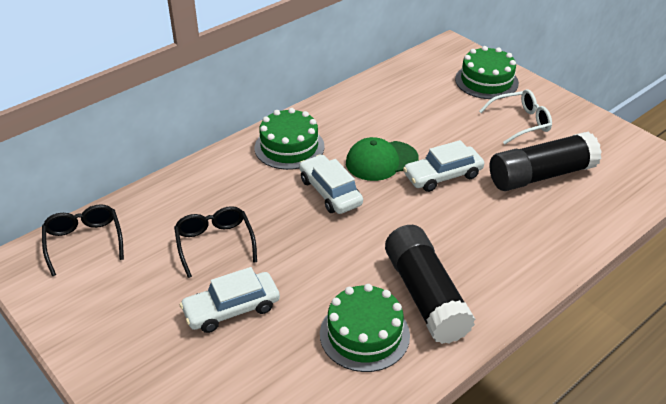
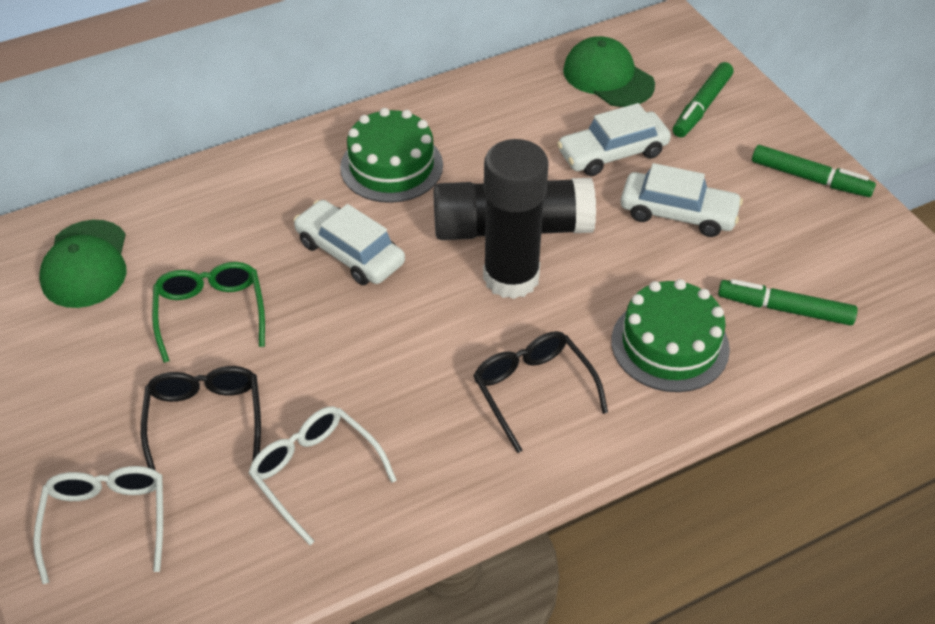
green cake: [255,108,324,170] [320,284,410,372] [455,46,519,99] = 3 -> [340,108,443,203] [611,279,730,392] = 2
green cap: [346,137,419,181] = 1 -> [39,220,126,308] [563,36,655,107] = 2
green glasses: none = 0 -> [152,262,265,363] = 1
green marker: none = 0 -> [673,62,733,137] [718,279,858,326] [752,145,876,197] = 3
white glasses: [479,89,552,144] = 1 -> [33,466,163,584] [248,406,396,545] = 2

